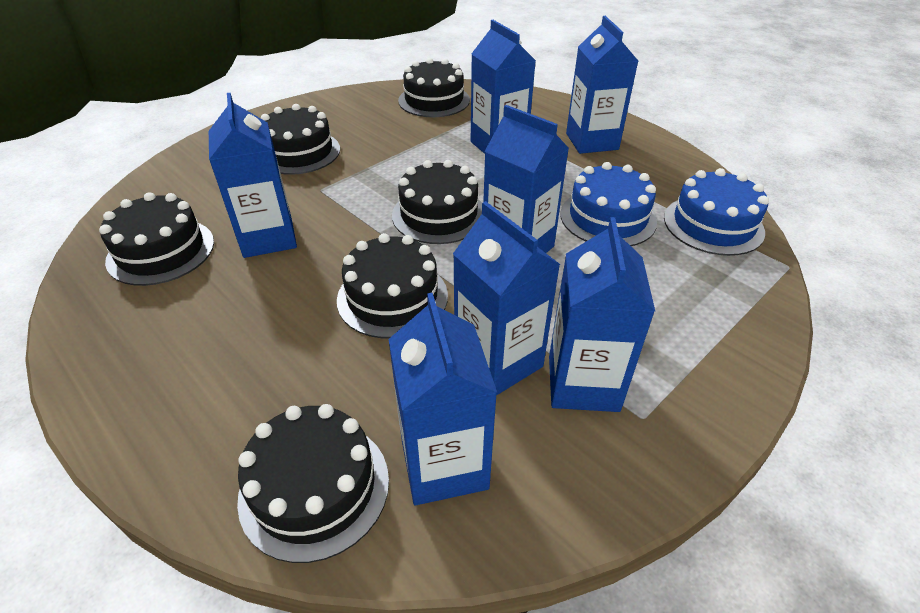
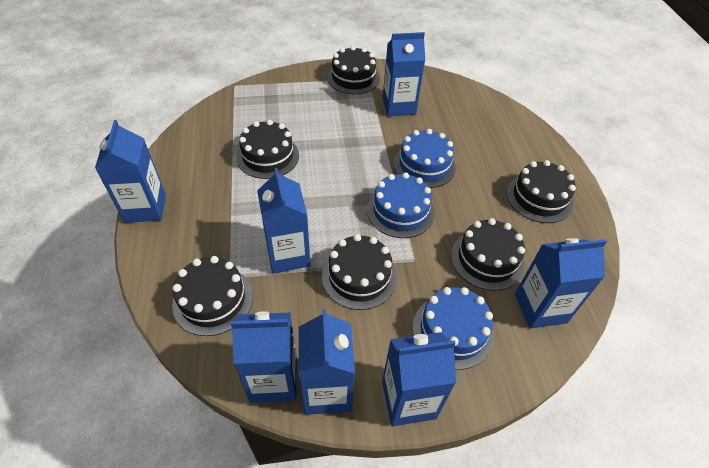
blue cake: [560,162,657,246] [664,168,769,256] = 2 -> [367,172,434,238] [393,129,456,188] [413,287,494,370] = 3

